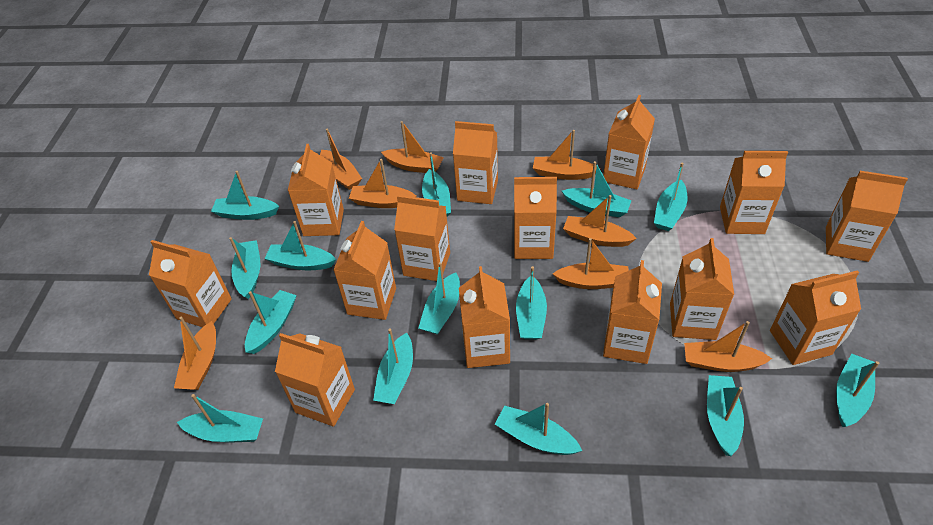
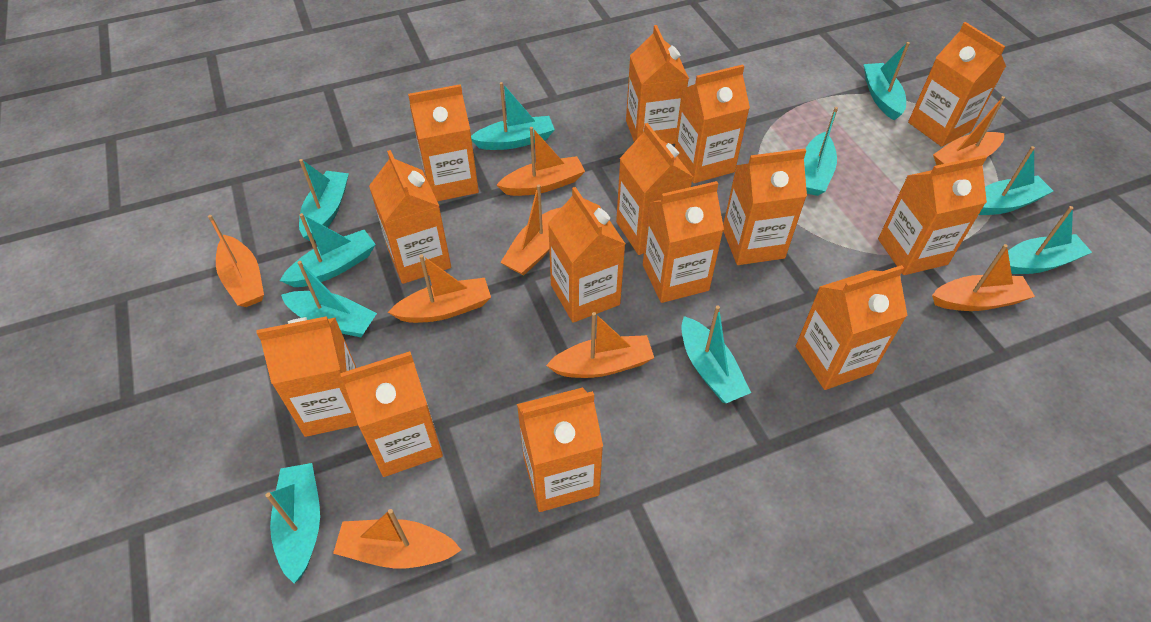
turquoise boat: [177,394,263,443] [211,171,279,220] [229,237,260,299] [245,290,297,354] [264,221,336,270] [373,329,413,404] [418,262,460,334] [422,152,451,217] [495,403,582,455] [516,266,547,339] [562,161,632,217] [654,163,687,231] [707,375,744,456] [836,353,879,427] = 14 -> [265,463,320,583] [280,213,376,287] [281,261,377,337] [299,159,349,241] [471,82,555,150] [681,306,751,403] [804,107,838,196] [864,42,910,120] [979,146,1053,215] [1008,206,1092,274] = 10

